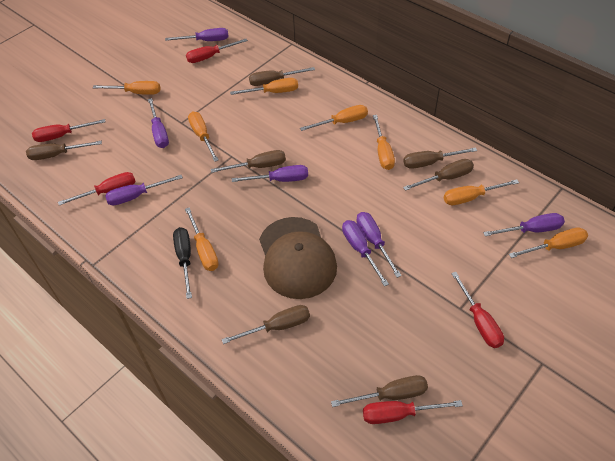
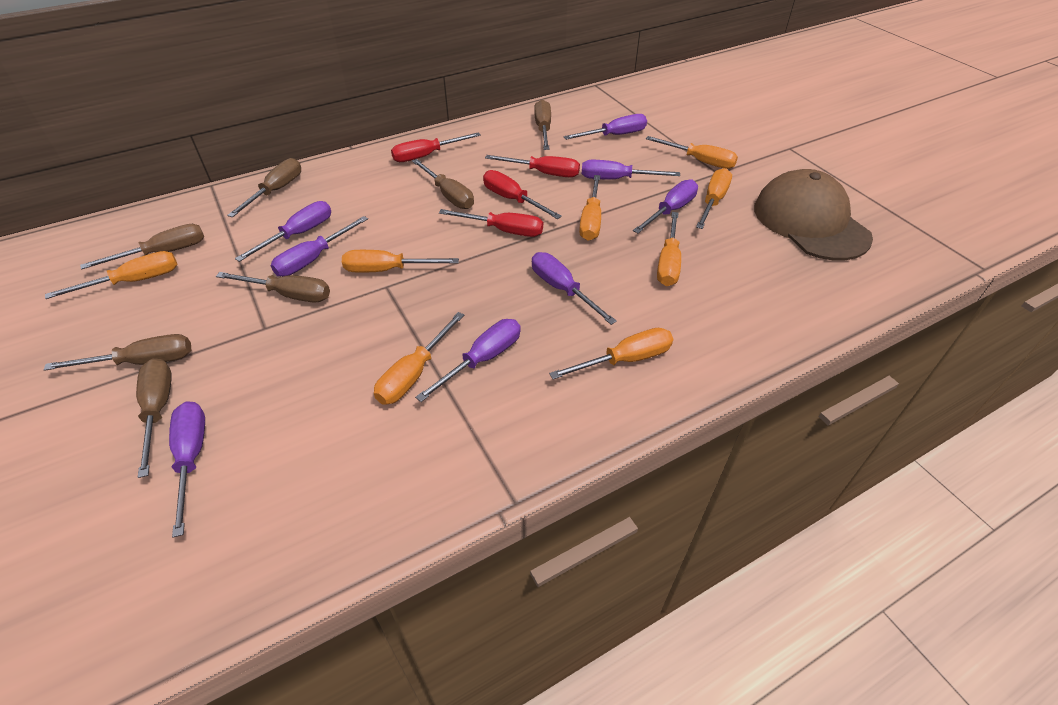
black screwdriver: [173,227,192,299] = 1 -> none = 0
purple screwdriver: [105,175,183,206] [148,98,169,148] [165,28,229,41] [232,165,308,182] [342,220,389,286] [357,212,402,278] [483,213,565,236] = 7 -> [169,401,205,537] [235,201,331,262] [270,216,368,277] [415,319,521,402] [532,252,617,325] [564,114,647,140] [582,160,680,179] [633,179,698,233] = 8
red screwdriver: [32,119,105,142] [58,172,136,205] [186,39,248,63] [363,400,463,424] [451,272,504,348] = 5 -> [391,132,481,162] [439,209,543,237] [483,170,562,219] [485,155,580,177] = 4

